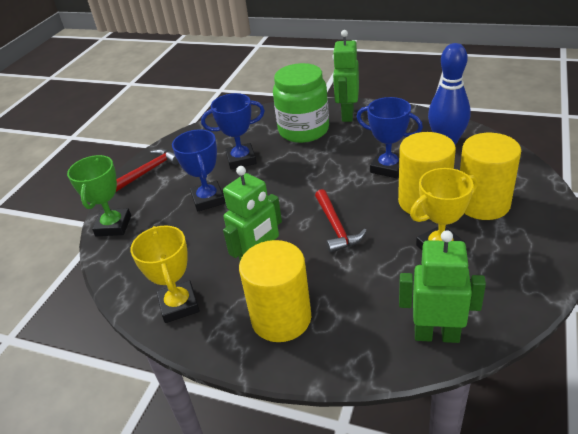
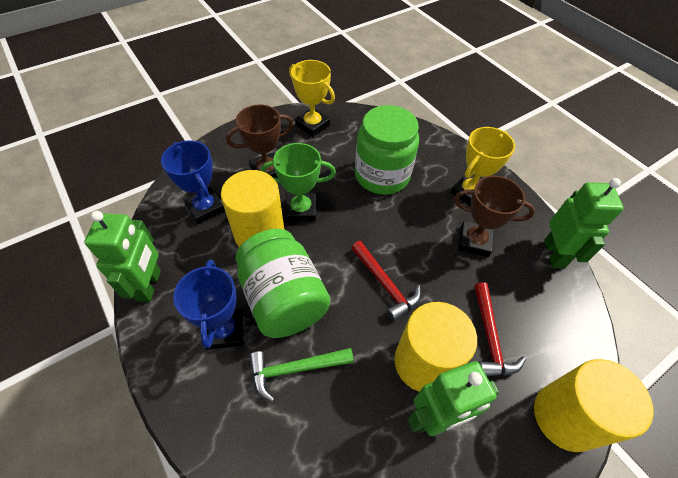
blue bowling pin: [428,43,470,145] = 1 -> none = 0
blue trophy: [172,129,225,212] [201,93,265,170] [357,97,423,178] = 3 -> [161,140,225,224] [173,260,243,349] = 2
brown trophy: none = 0 -> [226,105,293,178] [454,175,535,257] = 2
green hammer: none = 0 -> [249,348,354,402] = 1
green jar: [273,63,329,143] = 1 -> [236,229,330,338] [355,105,419,195] = 2

